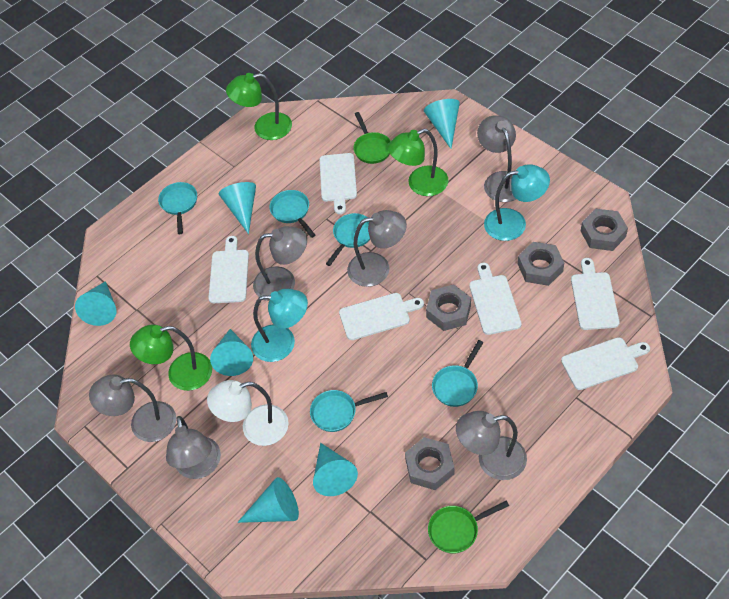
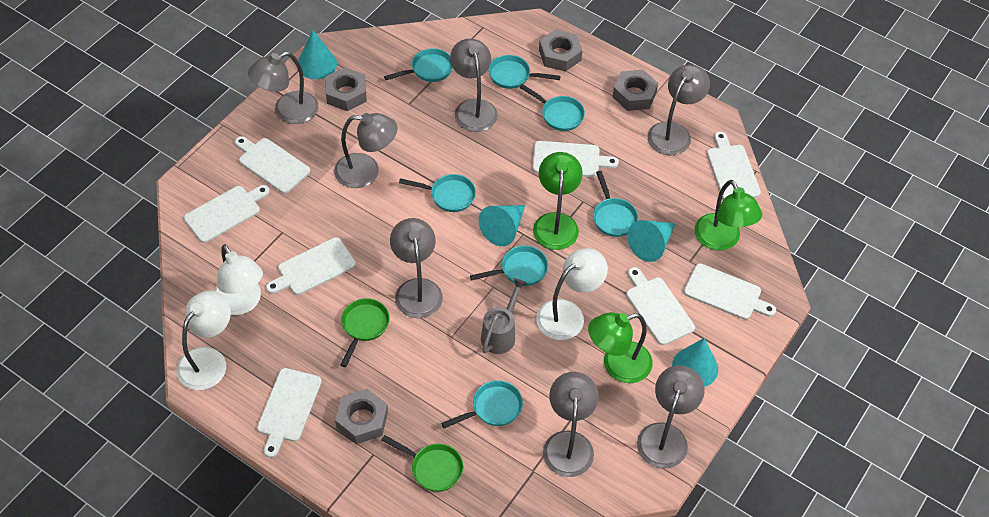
grey lamp: [89,375,176,442] [166,416,221,479] [253,226,307,301] [347,210,407,287] [456,411,527,480] [477,115,516,202] = 6 -> [248,52,318,124] [334,113,397,188] [390,218,443,318] [450,39,498,132] [543,372,599,477] [637,365,705,468] [648,65,710,155] = 7
grey watering can: none = 0 -> [481,278,527,354] = 1
turquoise cone: [75,281,116,326] [210,329,253,376] [219,182,256,234] [237,477,299,523] [313,443,358,496] [424,99,460,149] = 6 -> [298,30,337,79] [479,205,525,246] [628,220,676,262] [672,338,718,387] = 4
turquoise lamp: [251,289,308,362] [484,164,550,241] = 2 -> none = 0
turquoise pan: [158,182,197,234] [269,190,315,238] [310,390,388,432] [326,213,370,266] [432,340,484,407] = 5 -> [384,48,453,82] [399,174,476,212] [441,380,523,428] [470,246,548,286] [488,55,561,89] [519,84,585,131] [593,171,638,237] = 7
white cutting board: [208,236,249,303] [320,153,357,214] [339,293,424,340] [469,263,521,335] [561,337,650,390] [571,258,620,330] = 6 -> [184,185,270,243] [235,136,310,194] [257,368,322,458] [266,237,356,295] [533,141,619,177] [626,267,695,345] [684,263,776,320] [707,132,761,200] = 8
white lamp: [207,380,289,446] = 1 -> [176,290,231,390] [214,244,263,315] [536,248,608,340] = 3

